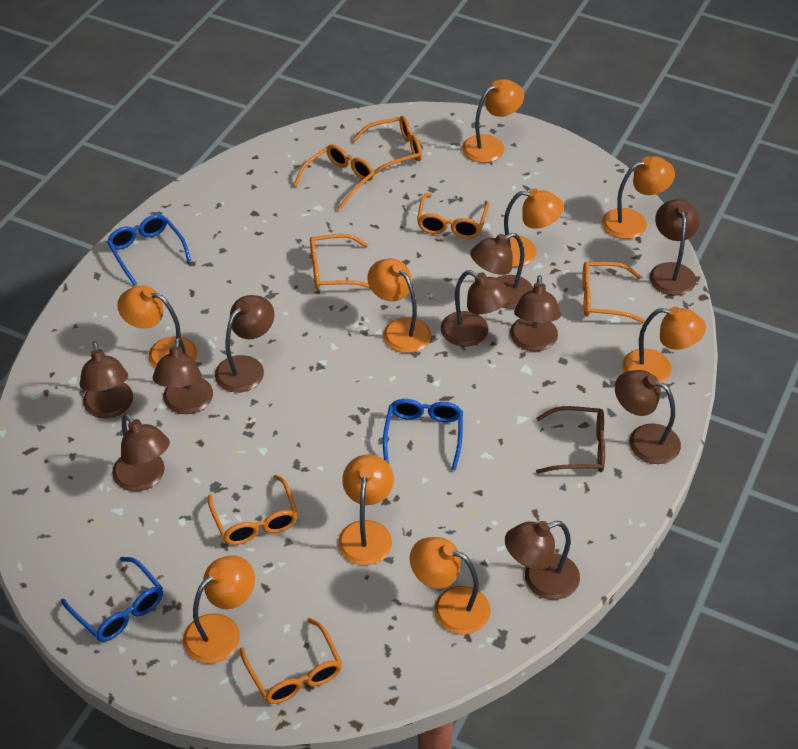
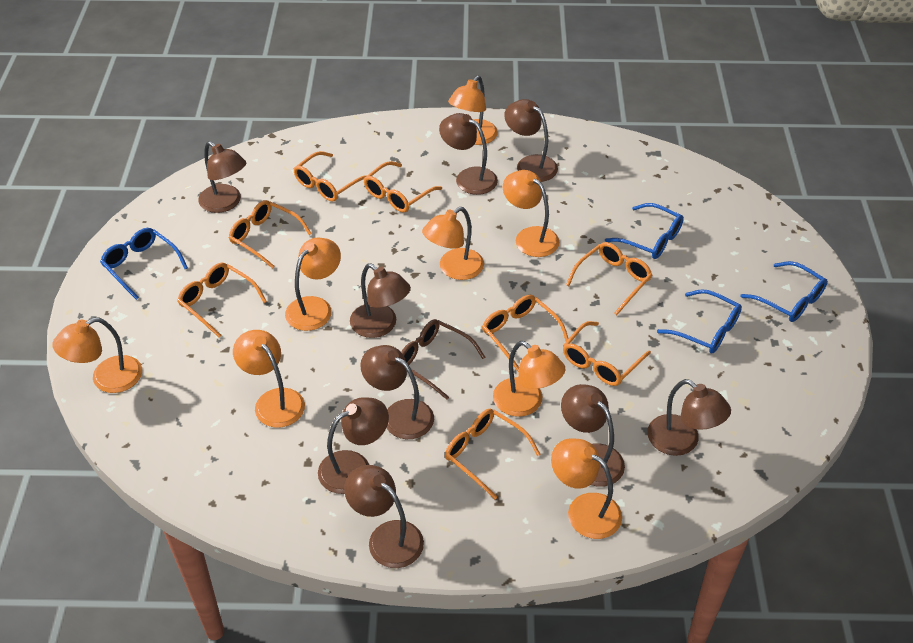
blue glasses: [61,557,163,642] [107,214,191,285] [383,399,463,471] = 3 -> [100,228,188,300] [605,203,684,259] [657,289,742,353] [740,261,828,322] = 4
brown lamp: [80,341,133,418] [112,414,170,491] [153,337,213,414] [215,295,274,393] [441,270,511,346] [470,233,533,309] [505,521,580,600] [510,275,561,351] [615,370,681,464] [650,199,700,296] = 10 -> [198,141,246,213] [318,397,389,494] [344,465,424,568] [350,263,411,338] [360,345,434,439] [439,113,498,195] [504,99,558,182] [561,384,625,487] [647,379,731,456] = 9
orange glasses: [208,475,298,545] [240,618,342,704] [294,144,374,211] [310,234,370,290] [352,116,422,175] [417,193,489,239] [582,262,645,323] = 7 -> [177,263,267,338] [229,200,312,269] [293,151,367,202] [364,161,442,213] [445,409,541,499] [482,295,569,373] [563,321,651,386] [566,242,652,315] = 8
orange lamp: [117,285,197,368] [183,555,255,664] [338,454,394,565] [367,258,431,353] [410,537,491,634] [462,79,524,163] [504,189,564,267] [602,156,675,239] [623,307,706,383] = 9 -> [52,318,142,393] [233,330,305,428] [285,238,341,331] [422,207,484,280] [448,76,498,145] [493,341,566,417] [503,170,559,257] [551,438,622,539] = 8

